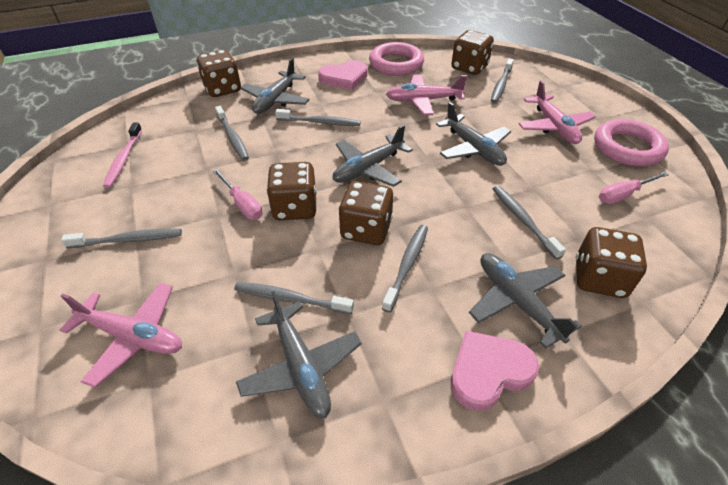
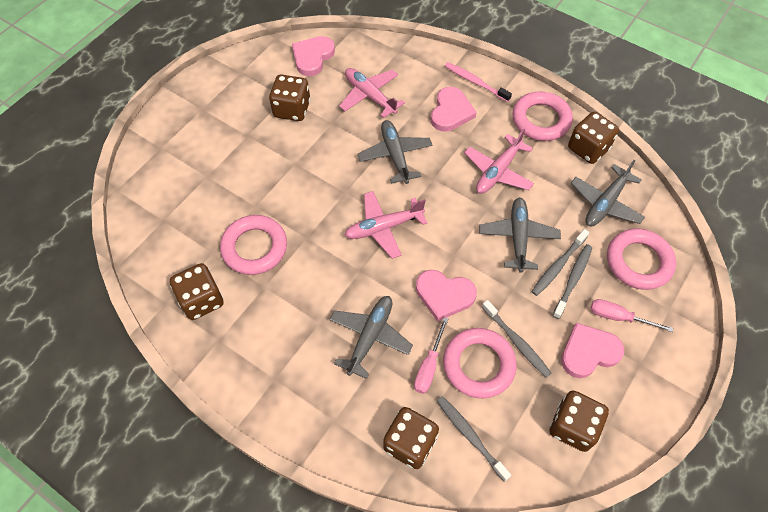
grey plane: [236,291,362,418] [240,58,310,114] [333,125,413,187] [436,102,511,166] [469,253,582,349] = 5 -> [329,296,413,379] [358,120,433,184] [479,198,561,273] [571,160,645,226] = 4
grey toothbrush: [61,229,182,248] [215,106,249,161] [234,282,354,314] [275,109,361,126] [382,225,428,313] [491,58,514,103] [493,186,566,260] = 7 -> [437,396,511,481] [482,300,551,377] [531,229,589,296] [552,244,592,319] = 4
pink heart: [318,60,368,90] [451,331,539,411] = 2 -> [292,36,335,76] [416,270,477,321] [431,87,477,132] [561,323,624,378] = 4
pink ring: [369,42,424,76] [594,119,669,167] = 2 -> [220,215,287,275] [443,328,517,398] [512,92,573,141] [607,228,676,290] = 4

